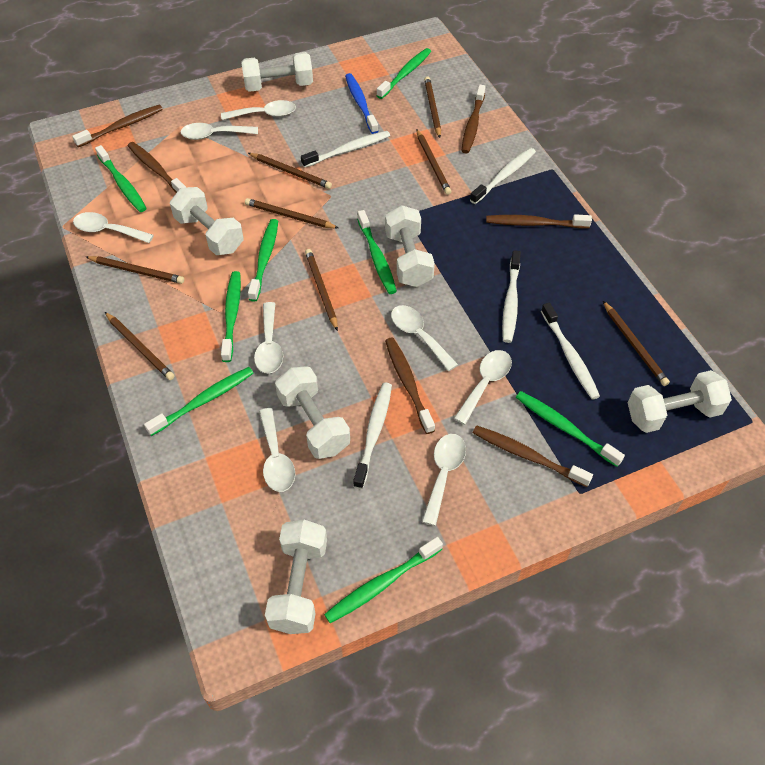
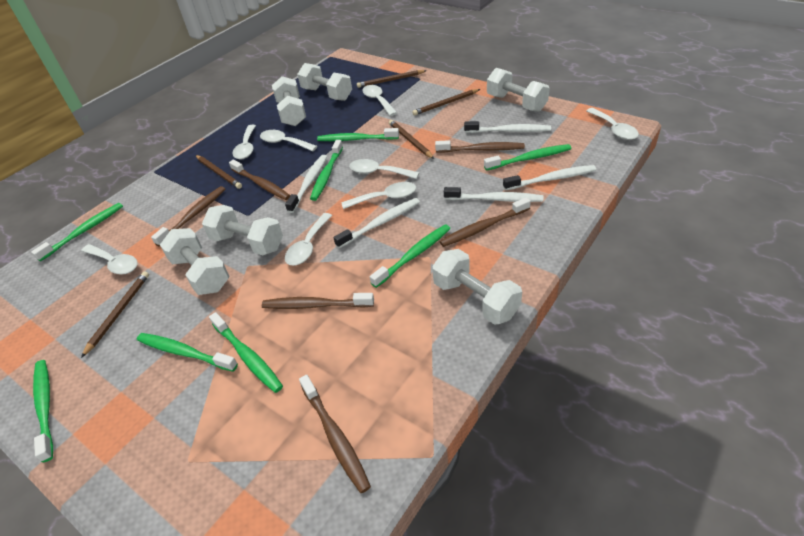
blue toothbrush: [345,73,379,134] = 1 -> none = 0
brown pencil: [86,256,184,284] [105,312,175,380] [245,198,338,229] [248,153,332,189] [305,249,338,331] [417,130,451,195] [424,76,441,138] [603,301,670,386] = 8 -> [81,271,149,358] [196,155,242,189] [357,70,427,88] [389,120,434,159] [412,89,480,116] = 5

